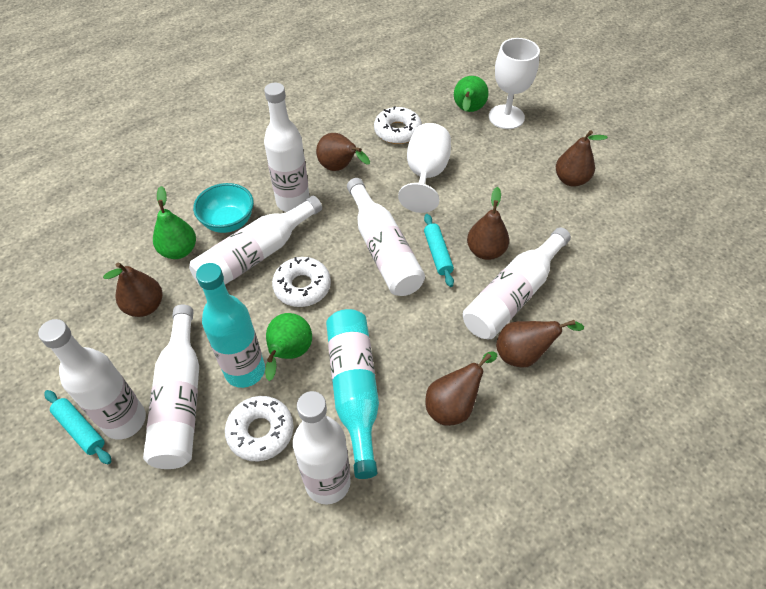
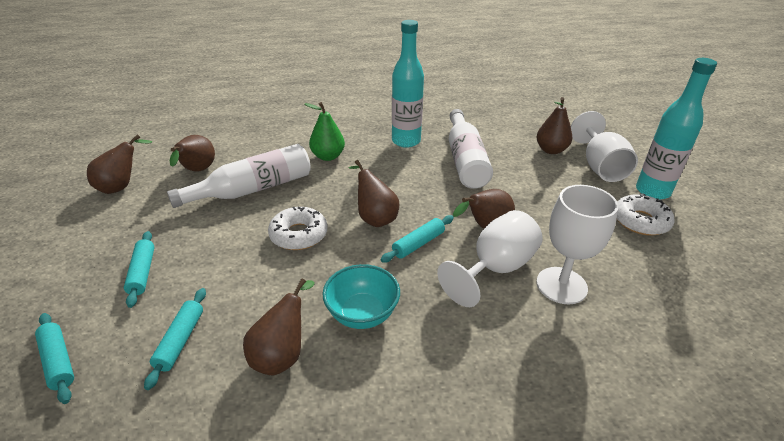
green pear: [153,186,196,259] [265,313,312,381] [454,76,489,112] = 3 -> [305,102,345,161] = 1
turquoise rolling pin: [44,390,111,464] [424,214,454,287] = 2 -> [35,313,74,404] [124,231,155,308] [144,288,206,390] [381,215,454,263] = 4
white bottle: [38,319,146,440] [143,304,199,469] [189,196,322,289] [264,83,310,212] [293,391,351,505] [347,178,425,296] [463,227,571,339] = 7 -> [167,144,311,208] [449,109,493,189] = 2
white donut: [225,396,294,461] [272,257,331,307] [374,106,422,144] = 3 -> [268,207,328,250] [617,193,675,236] = 2
white goblet: [398,123,451,213] [489,38,540,129] = 2 -> [437,210,543,307] [536,185,618,304] [571,111,638,182] = 3

